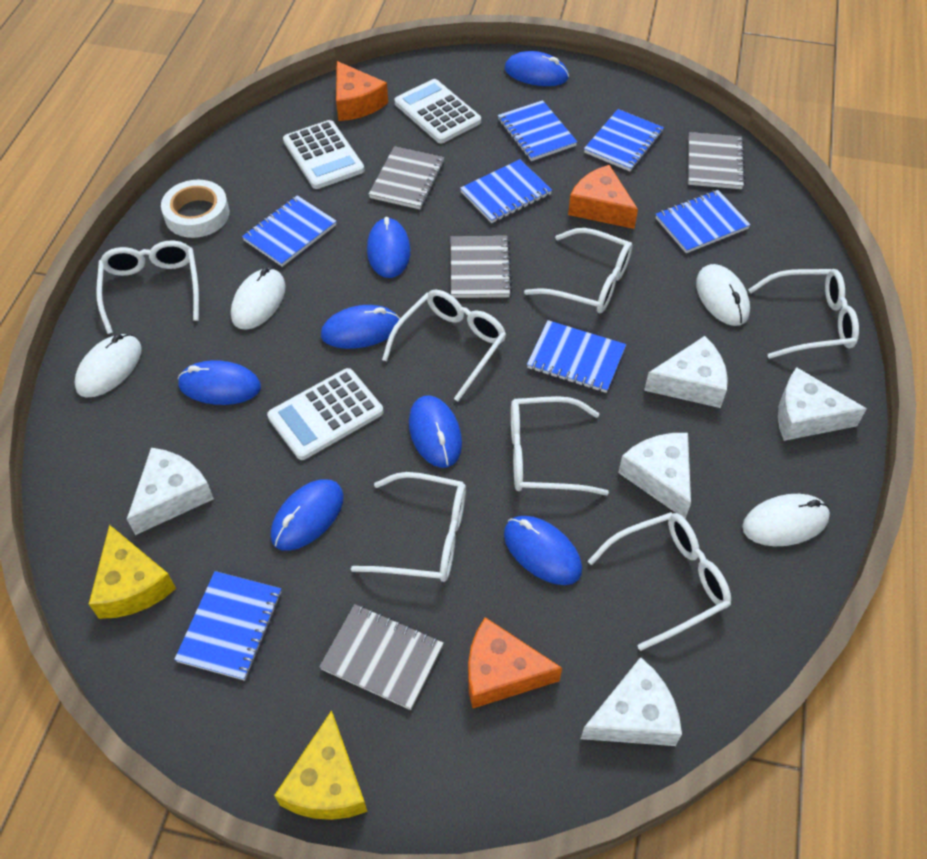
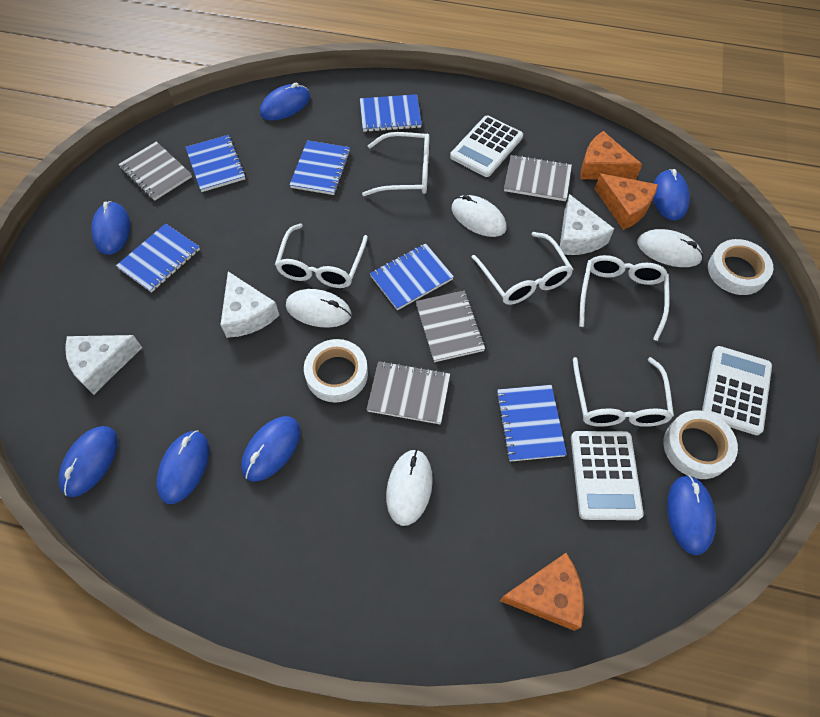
blue notebook: [174,571,282,681] [242,195,337,267] [460,159,552,223] [498,100,577,161] [527,320,626,393] [584,109,664,171] [655,190,751,253] = 7 -> [116,223,200,293] [185,135,246,192] [290,140,351,195] [360,94,422,132] [370,243,454,310] [496,385,567,461] = 6
white cheese: [127,448,214,535] [581,657,682,746] [618,433,691,519] [644,336,728,408] [778,367,867,441] = 5 -> [65,335,142,395] [220,272,279,338] [560,194,614,255] = 3
white glasses: [96,240,199,334] [351,472,466,582] [382,289,507,401] [511,396,609,495] [524,228,633,313] [588,512,731,651] [748,269,859,359] = 7 -> [275,224,368,288] [362,132,430,196] [471,232,573,305] [573,357,674,427] [579,255,670,341] = 5
white tape: [161,180,230,238] = 1 -> [304,339,368,403] [664,410,738,479] [708,239,773,295] = 3
yellow cheese: [89,525,176,619] [274,710,368,820] = 2 -> none = 0

